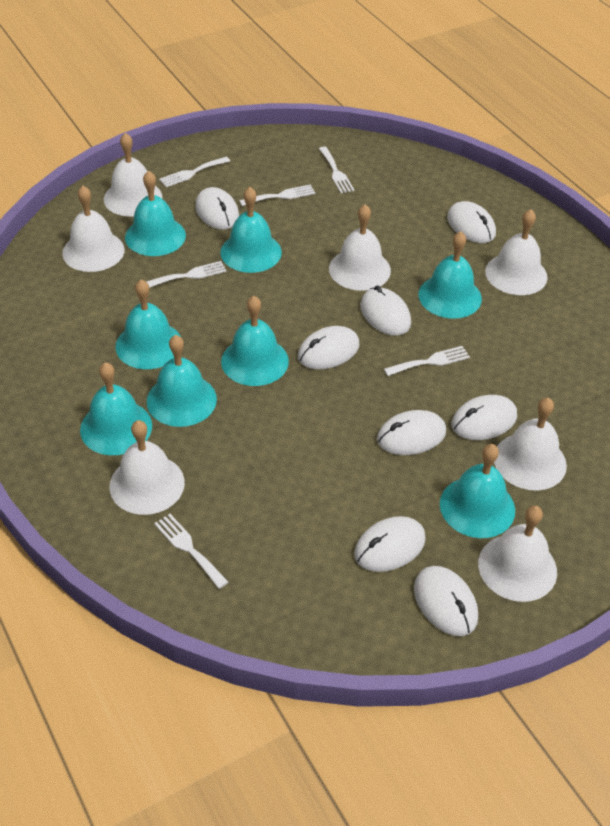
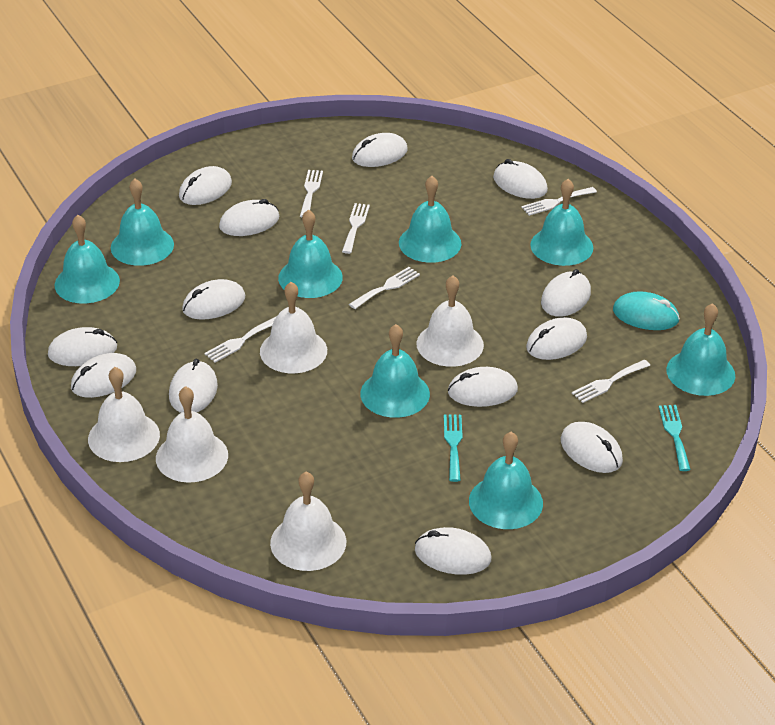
turquoise fork: none = 0 -> [444,415,463,482] [659,405,691,471] = 2
turquoise mouse: none = 0 -> [613,291,680,330] = 1
white bell: [62,186,125,272] [104,133,162,217] [109,420,185,515] [329,204,391,291] [478,506,557,602] [485,209,548,295] [494,398,567,491] = 7 -> [88,367,160,462] [156,386,228,483] [260,282,327,373] [270,472,346,571] [417,275,484,367] = 5
white mouse: [195,187,239,230] [298,326,360,369] [354,516,426,572] [360,285,411,336] [377,410,446,455] [414,566,478,636] [447,201,496,243] [452,395,517,440] = 8 -> [48,327,117,366] [71,353,136,398] [169,359,218,413] [179,166,232,205] [182,279,245,320] [219,199,279,236] [352,133,408,167] [415,527,491,575] [448,367,518,407] [493,159,548,199] [526,317,587,360] [541,269,591,317] [561,422,623,473] = 13

